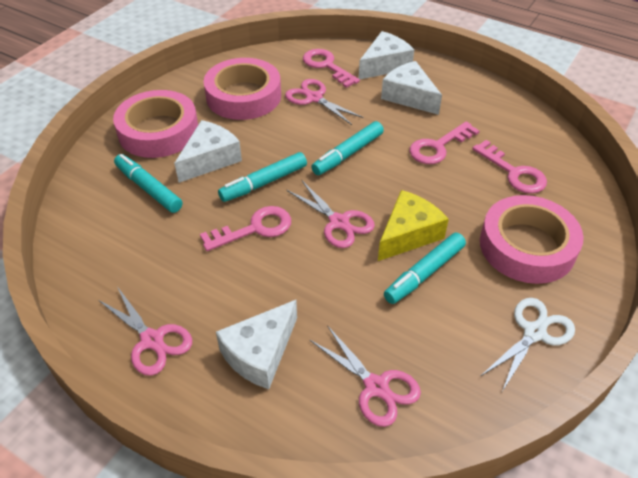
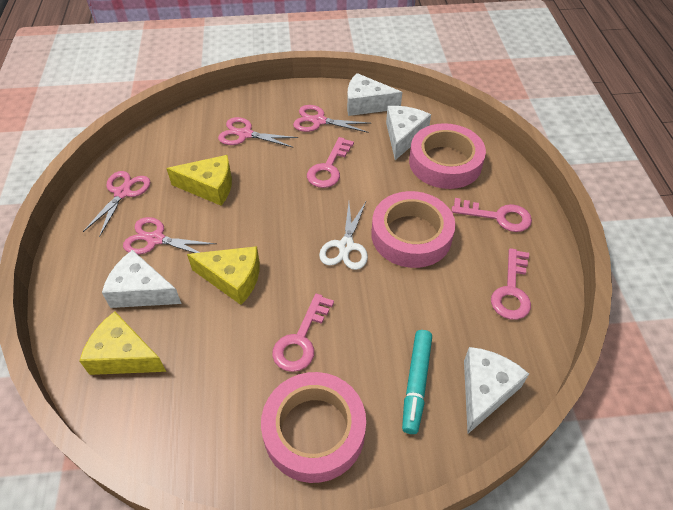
turquoise marker: [114,154,183,213] [218,152,307,202] [311,121,384,175] [384,233,466,304] = 4 -> [402,330,432,434] = 1
yellow cheese: [378,190,449,261] = 1 -> [79,311,166,375] [166,155,232,206] [187,246,260,305] = 3

